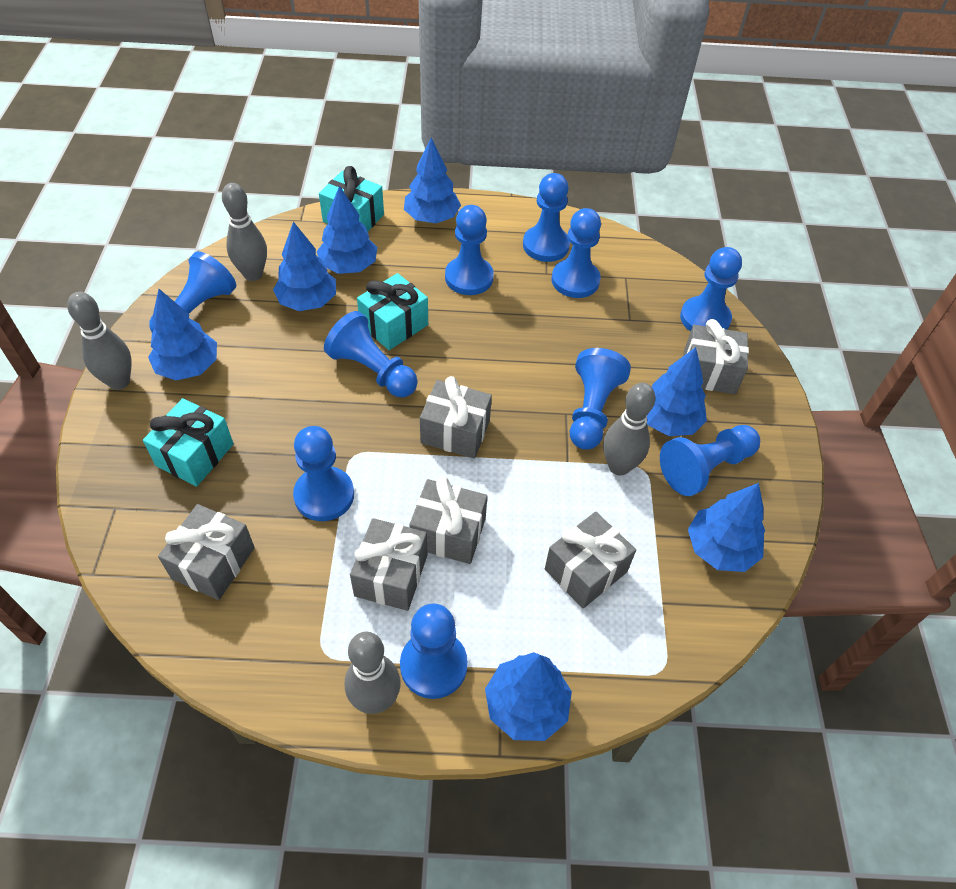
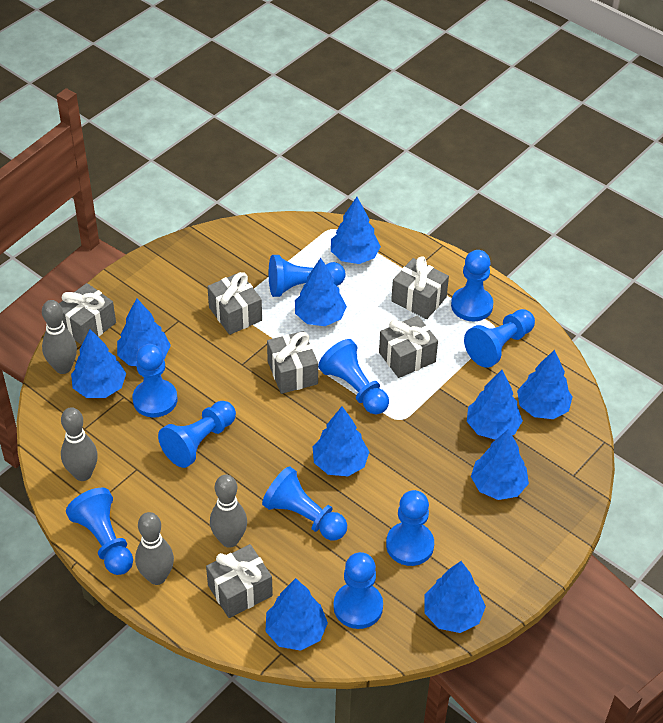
blue tree: [148,289,217,381] [273,222,336,311] [317,186,377,274] [404,138,461,223] [485,652,572,741] [647,347,707,436] [688,483,765,572] = 7 -> [71,329,126,398] [117,298,171,366] [266,578,328,651] [295,258,347,326] [313,406,369,476] [331,197,381,264] [424,561,486,633] [467,370,523,440] [471,429,529,500] [517,350,573,419] = 10
turquoise gift: [143,398,234,487] [319,166,384,232] [357,273,428,350] = 3 -> none = 0

